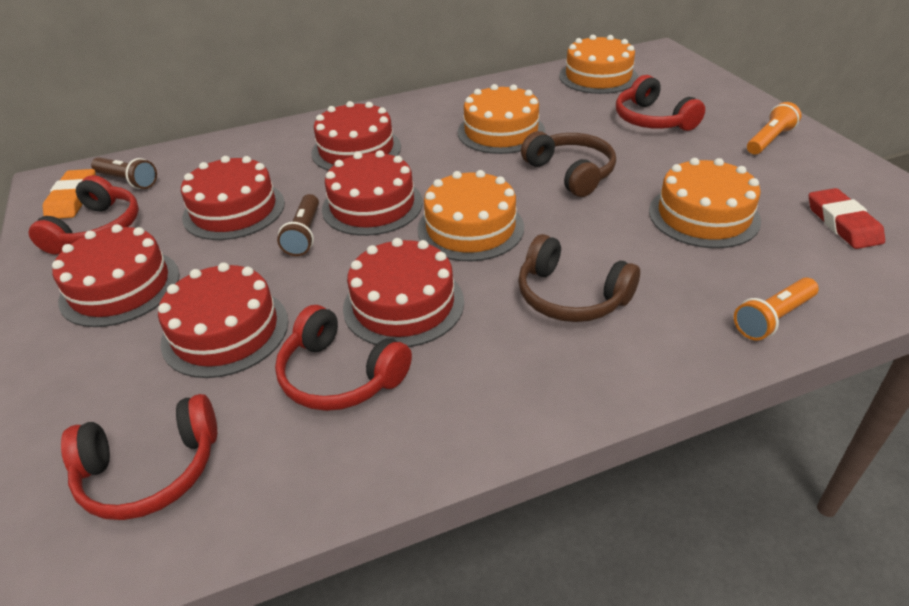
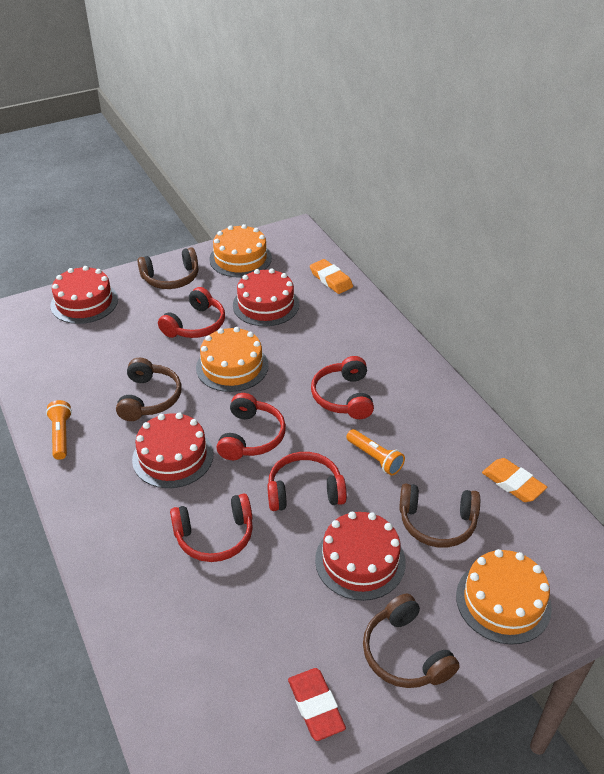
brown flashlight: [91,157,157,189] [277,194,319,256] = 2 -> none = 0
brown headphones: [518,234,640,322] [521,131,616,197] = 2 -> [116,358,182,421] [137,247,199,289] [363,594,460,688] [399,484,480,548] = 4
orange cake: [418,170,524,261] [458,84,545,154] [559,35,638,94] [649,158,761,248] = 4 -> [196,327,269,392] [209,224,272,277] [456,549,552,645] = 3
orange eraser: [43,169,96,219] = 1 -> [310,259,353,294] [482,458,547,502] = 2
red cake: [52,224,179,327] [158,262,288,378] [181,156,285,240] [311,101,401,171] [322,150,423,236] [343,238,464,347] = 6 -> [51,266,118,324] [132,413,213,488] [233,268,299,326] [315,512,406,601] = 4
red headphones: [29,175,139,254] [61,394,217,520] [275,305,412,411] [616,75,705,131] = 4 -> [158,287,225,338] [170,494,253,562] [217,393,286,460] [267,452,347,511] [311,356,374,419] = 5

